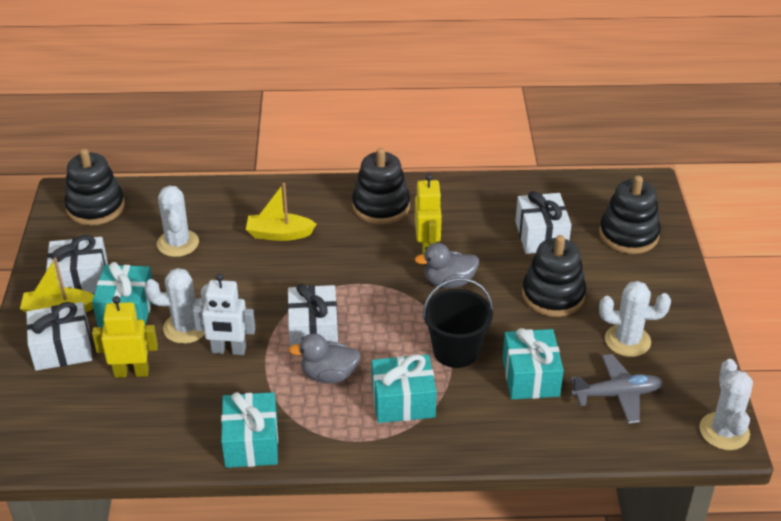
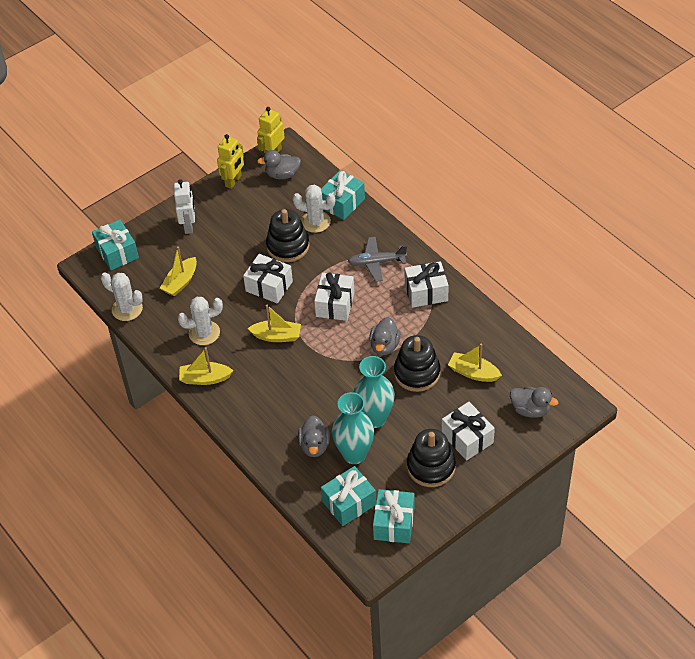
black bucket: [422,278,493,368] = 1 -> none = 0
black stacking toy: [64,149,125,225] [352,148,410,225] [522,235,586,317] [599,176,661,254] = 4 -> [266,209,309,262] [394,335,440,392] [407,429,456,487] = 3
grey duck: [289,333,361,383] [415,243,479,288] = 2 -> [257,150,301,179] [298,415,330,457] [369,317,401,355] [510,387,558,418] = 4
turquoise vase: none = 0 -> [332,392,374,464] [354,356,395,428] = 2
white cactus: [145,268,208,344] [157,186,199,257] [599,281,671,357] [699,359,753,450] = 4 -> [101,272,143,321] [177,297,223,345] [293,185,335,233] = 3
yellow boat: [20,258,94,313] [246,183,316,241] = 2 -> [160,246,197,297] [179,347,233,385] [248,304,301,342] [448,344,502,382] = 4

